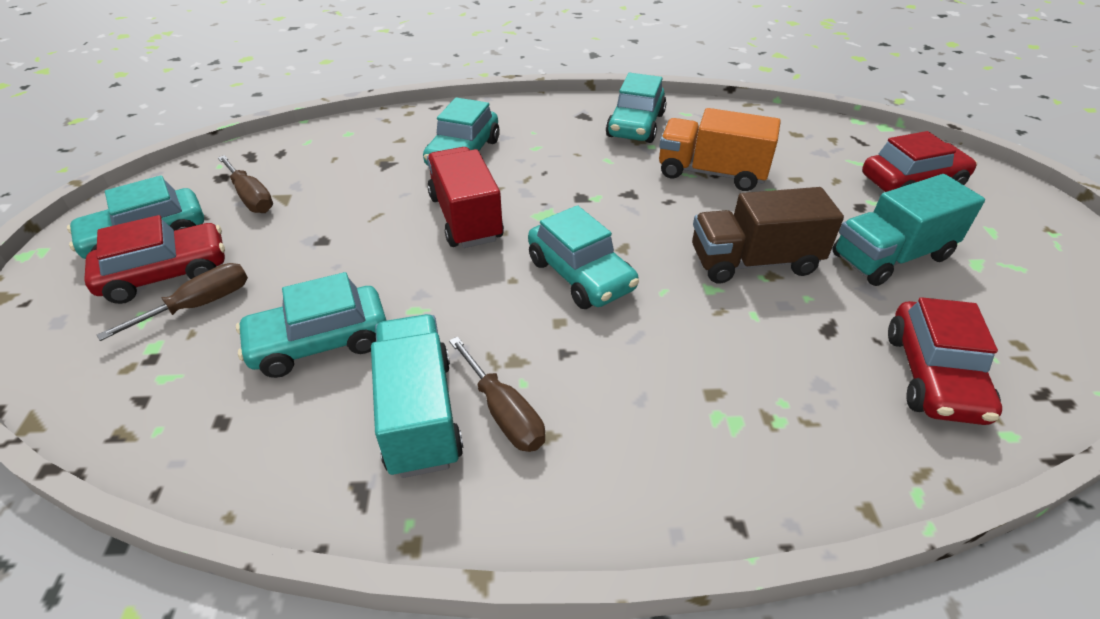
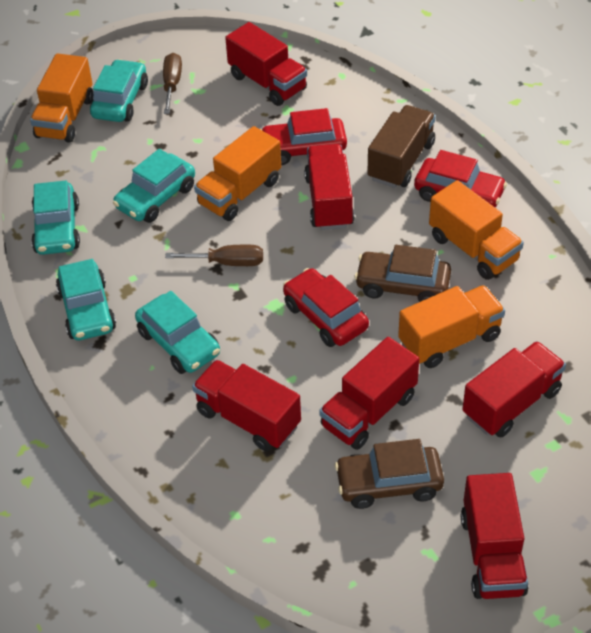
brown car: none = 0 -> [335,439,444,509] [354,245,451,302] = 2
brown screwdriver: [97,263,248,341] [218,155,273,213] [449,336,545,452] = 3 -> [163,53,182,114] [165,245,263,266] = 2
orange truck: [659,108,781,191] = 1 -> [30,53,93,143] [194,126,281,221] [398,285,505,368] [429,180,524,280] = 4
red truck: [427,147,504,248] = 1 -> [192,360,301,451] [225,22,307,106] [304,144,355,230] [319,337,419,450] [461,473,529,599] [462,341,566,438] = 6
turquoise truck: [371,314,464,478] [832,174,985,286] = 2 -> none = 0

